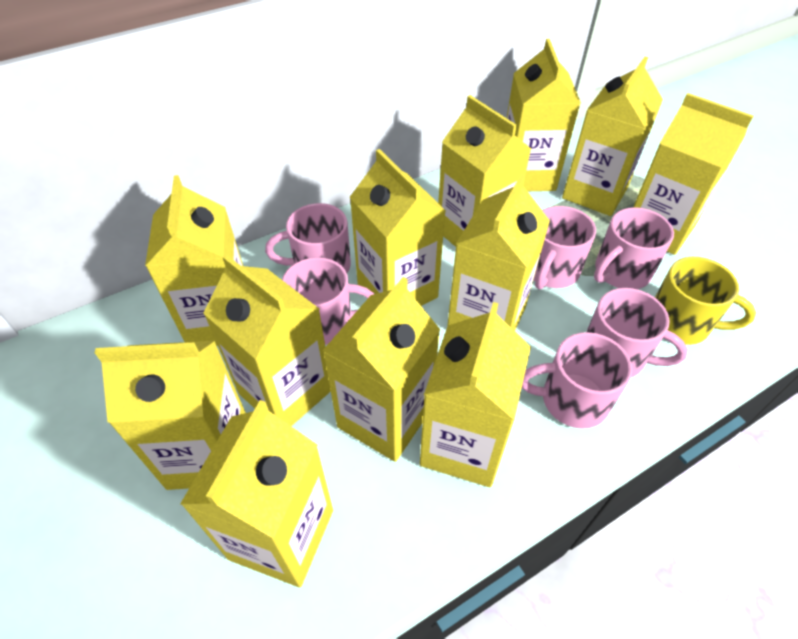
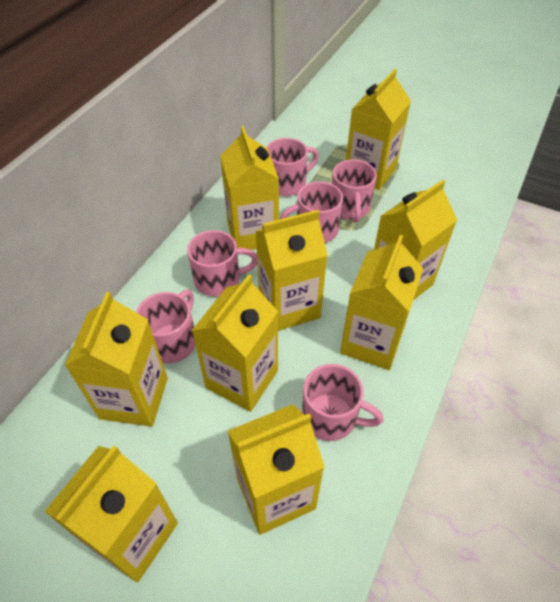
yellow carton: [94,341,246,490] [145,175,243,346] [180,400,333,587] [203,255,331,426] [323,277,440,462] [350,149,446,306] [420,302,531,487] [438,95,531,247] [447,174,550,331] [507,39,581,191] [562,57,663,216] [633,93,753,255] = 12 -> [44,446,178,583] [65,292,168,427] [192,274,278,412] [220,126,279,250] [228,404,324,535] [256,210,328,331] [340,235,424,370] [346,69,411,190] [374,180,457,300] = 9
yellow mug: [655,257,756,345] = 1 -> none = 0

